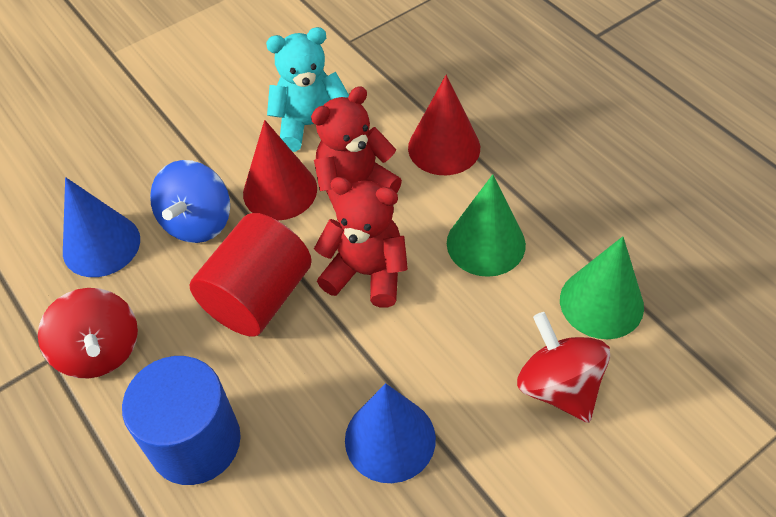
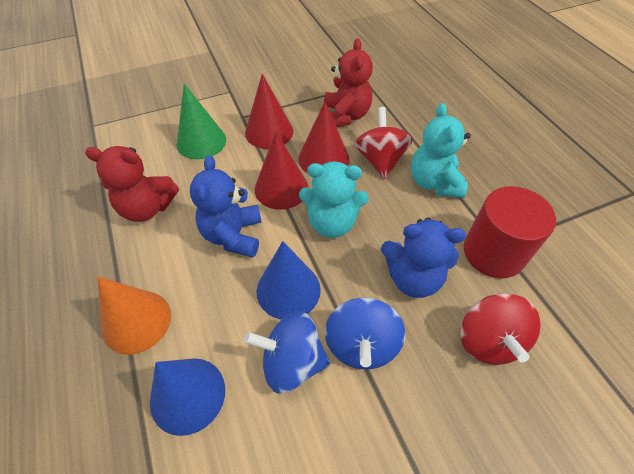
blue cylinder: [122,356,241,485] = 1 -> none = 0
blue spinning top: [150,160,230,243] = 1 -> [244,311,331,394] [325,298,405,369] = 2
blue teddy bear: none = 0 -> [190,155,262,257] [381,218,466,298] = 2
green cone: [447,174,526,277] [560,236,644,339] = 2 -> [177,84,226,160] = 1
orange cone: none = 0 -> [97,277,171,355] = 1
red cone: [243,120,317,221] [408,75,480,175] = 2 -> [245,74,293,149] [255,132,309,210] [298,101,349,173] = 3
turquoise teddy bear: [266,27,349,152] = 1 -> [299,162,369,238] [411,103,471,198] = 2

